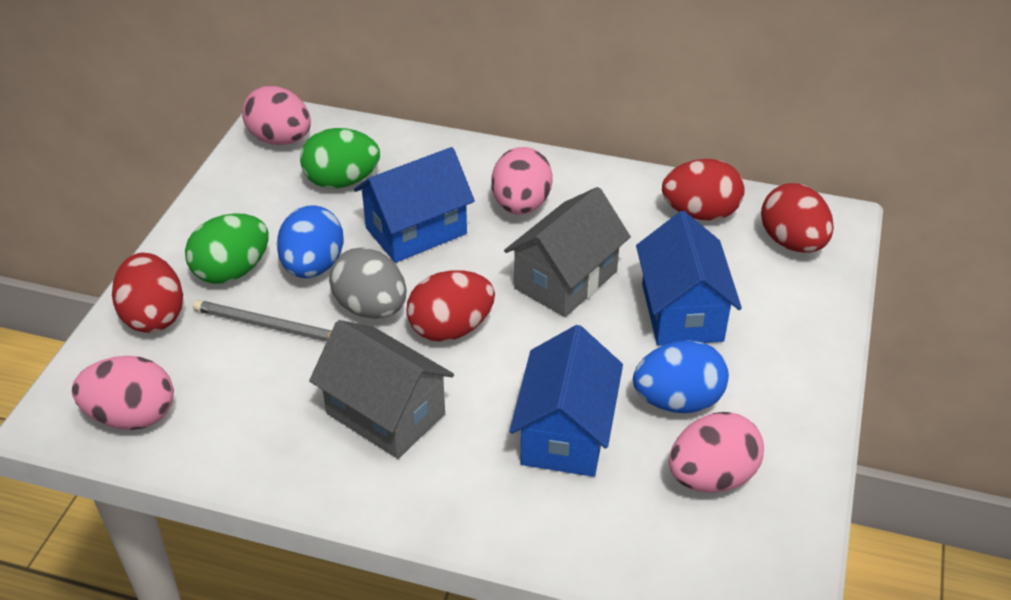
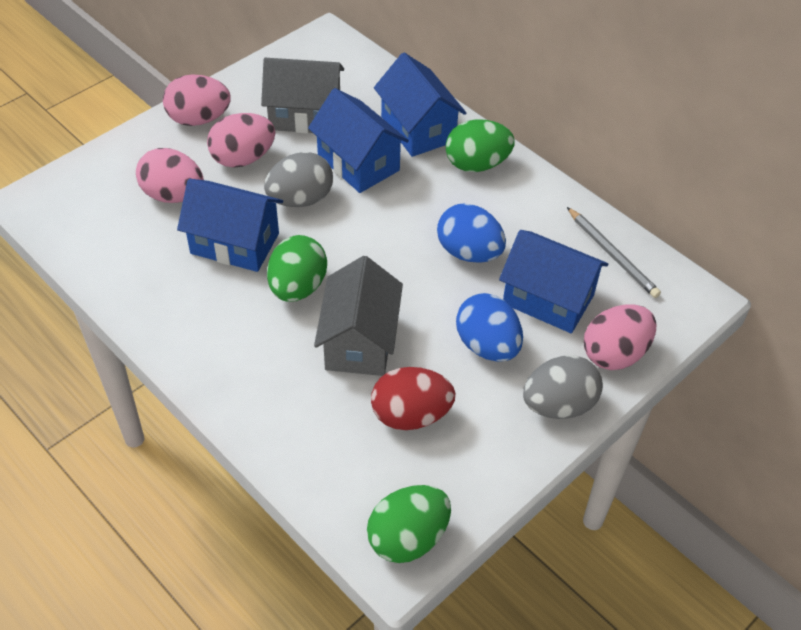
blue house: [354,147,475,263] [509,325,623,477] [636,211,742,346] = 3 -> [177,179,283,272] [308,88,409,193] [374,53,466,157] [499,230,608,333] = 4
green egg: [185,213,269,284] [300,128,380,189] = 2 -> [267,235,327,302] [367,485,451,563] [446,119,515,172] = 3
grey egg: [329,247,407,319] = 1 -> [264,152,333,207] [523,355,603,419] = 2
red egg: [112,253,183,333] [406,270,495,342] [662,159,745,221] [761,183,834,253] = 4 -> [371,367,455,430] = 1

